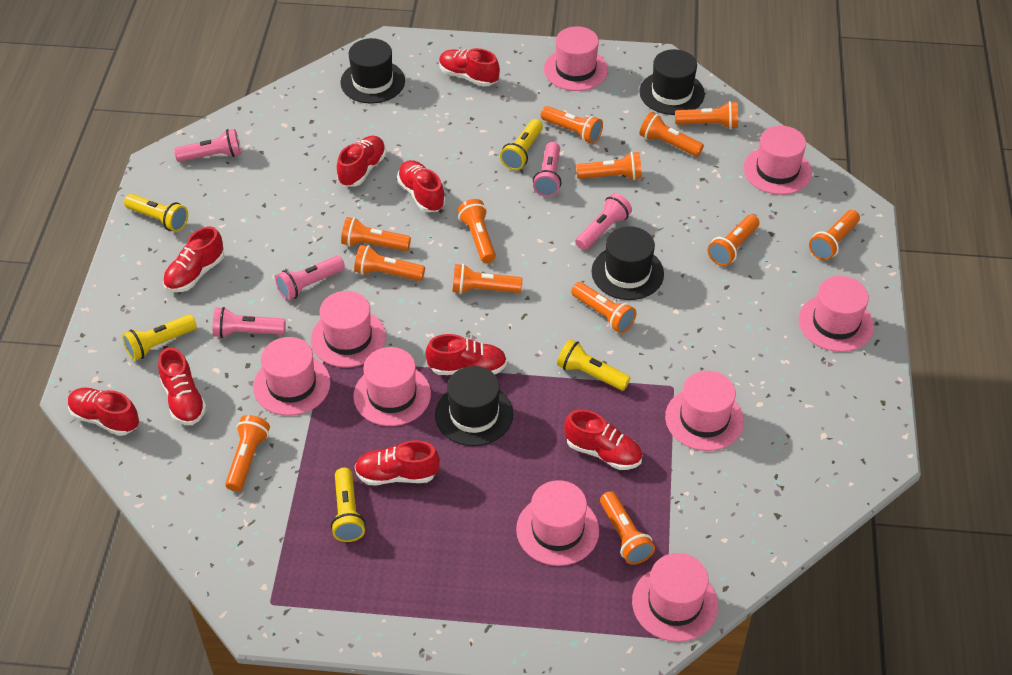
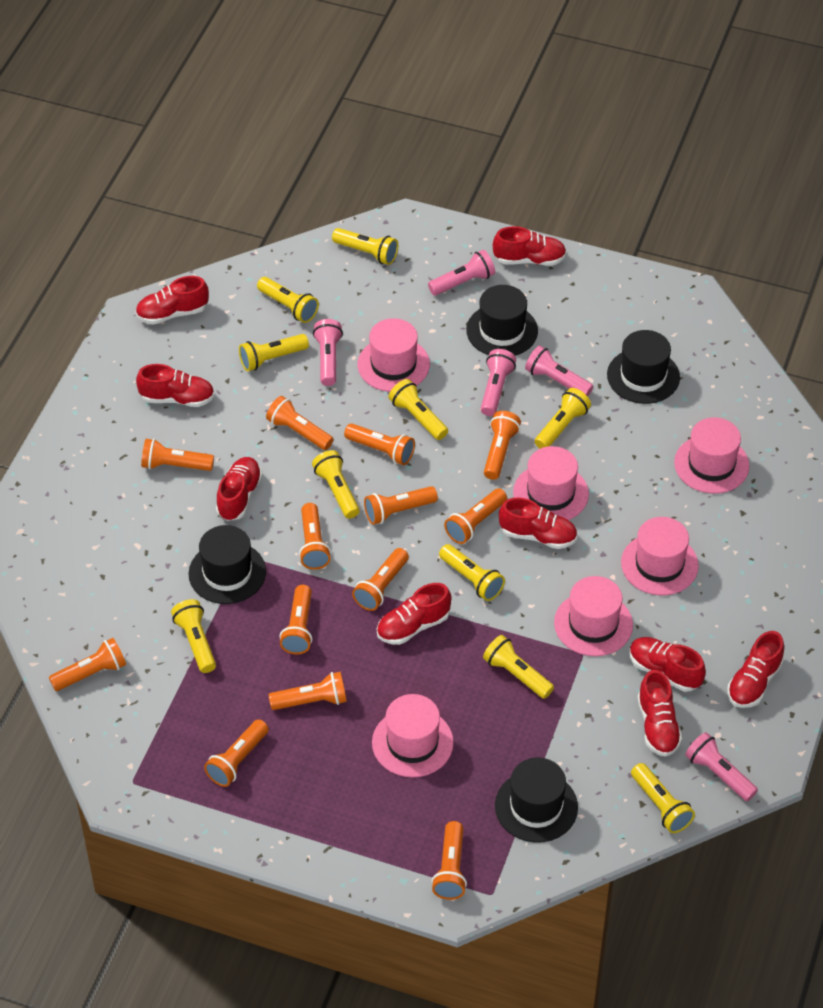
pink hat: [253,337,331,416] [311,291,386,368] [353,347,431,426] [516,480,599,566] [544,26,608,91] [632,553,718,642] [665,371,744,451] [743,126,812,195] [799,276,874,352] = 9 -> [358,318,430,392] [372,694,454,778] [513,446,589,520] [554,576,633,656] [621,517,699,595] [674,417,750,494] = 6
yellow flashlight: [122,315,197,361] [124,194,188,232] [331,468,366,542] [500,119,543,170] [557,339,631,391] = 5 -> [171,599,216,673] [239,334,309,371] [257,277,319,323] [312,450,360,519] [332,228,398,265] [388,379,448,440] [439,544,505,601] [483,635,554,699] [535,388,591,449] [631,763,695,833] = 10

